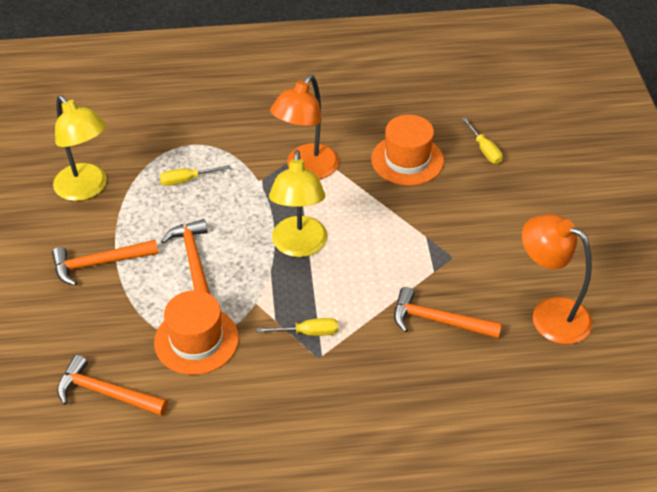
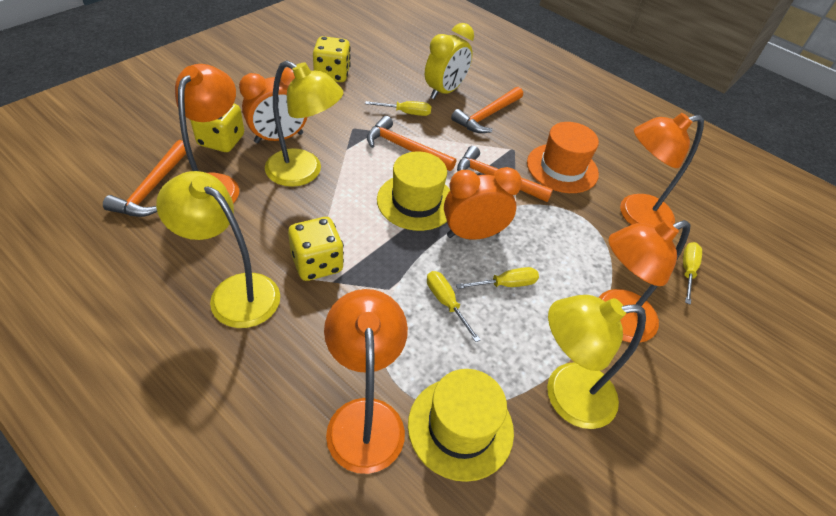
orange clock: none = 0 -> [239,67,307,143] [444,167,522,240] = 2
orange hat: [154,290,239,375] [371,115,444,186] = 2 -> [527,122,599,193] = 1
orange lamp: [270,75,339,180] [522,214,593,344] = 2 -> [175,64,239,203] [324,289,408,474] [598,220,691,343] [620,113,704,226] = 4
yellow clock: none = 0 -> [425,23,474,99] = 1
yellow dice: none = 0 -> [190,104,244,152] [288,217,344,281] [313,36,351,82] = 3
yellow hat: none = 0 -> [377,152,450,231] [408,369,514,482] = 2
yellow lamp: [53,95,107,201] [269,150,328,257] = 2 -> [156,171,280,328] [265,60,343,187] [547,295,646,429] = 3
yellow screwdriver: [160,165,231,186] [257,318,338,336] [462,117,503,164] = 3 -> [365,101,431,116] [427,271,481,342] [456,267,539,289] [683,242,702,305] = 4

